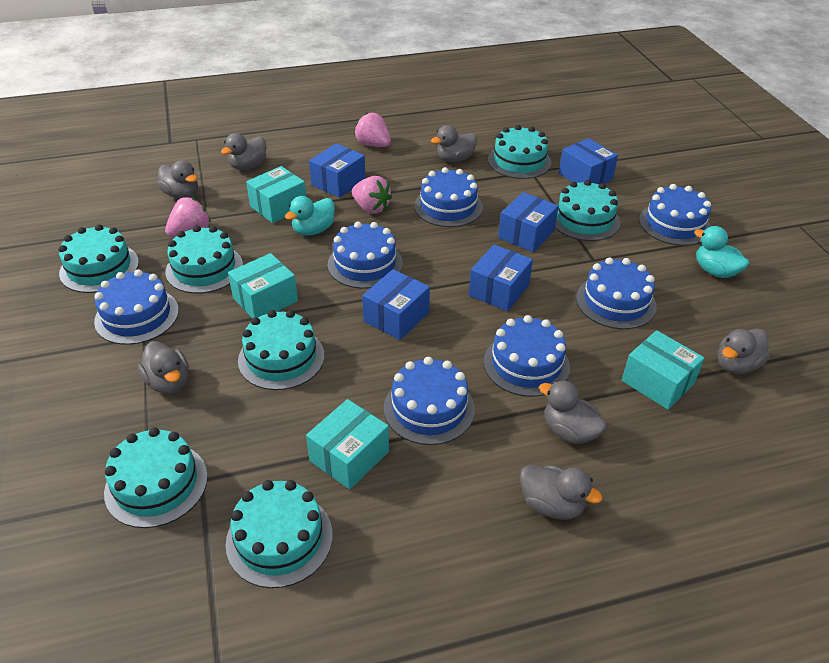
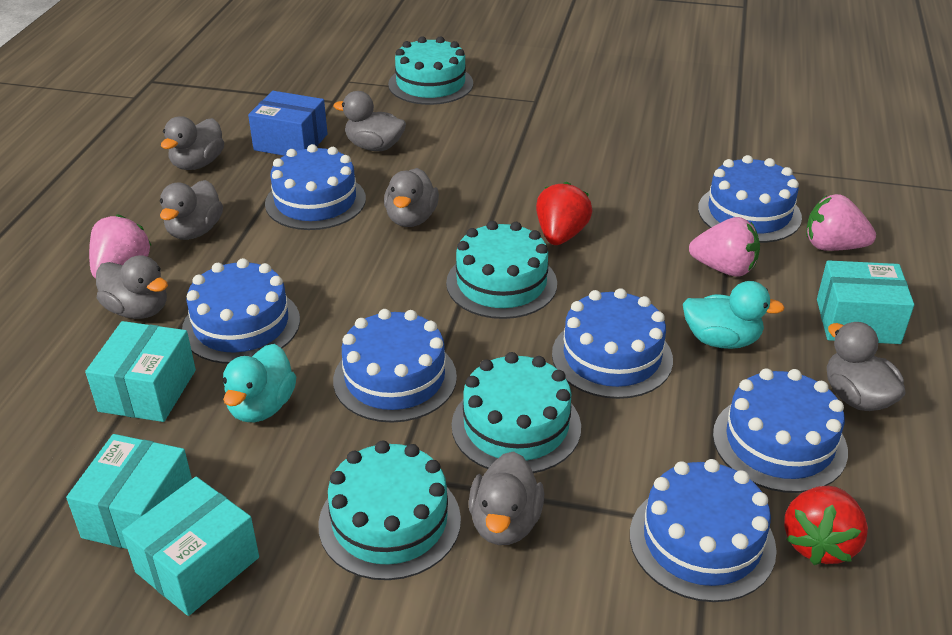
blue box: [309,143,366,198] [362,269,430,340] [469,245,533,311] [498,192,559,252] [559,138,618,184] = 5 -> [248,91,328,156] = 1
red strawberry: none = 0 -> [536,182,593,245] [784,486,868,565] = 2
turquoise cake: [58,224,139,293] [104,427,208,528] [165,226,243,294] [226,480,333,588] [238,310,324,390] [488,125,551,179] [555,180,620,241] = 7 -> [318,441,461,580] [388,36,473,105] [446,221,557,319] [452,352,581,473] = 4

